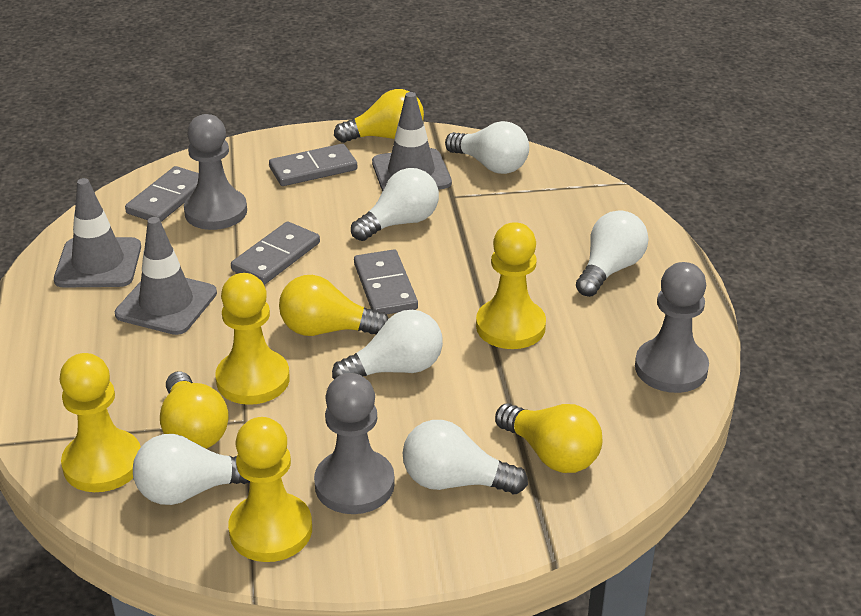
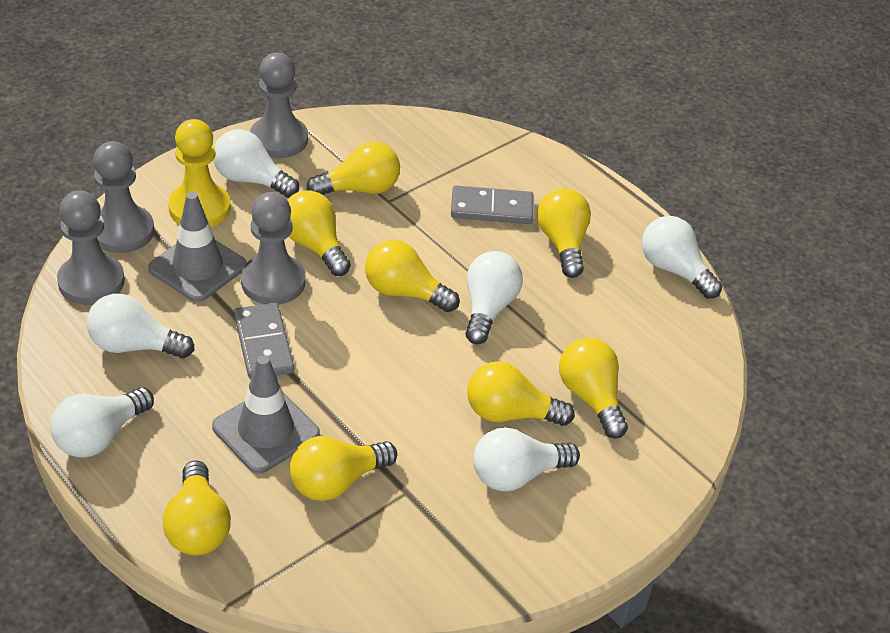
grey domino: [125,166,199,222] [231,222,320,285] [269,144,358,186] [354,249,418,314] = 4 -> [234,303,294,379] [451,186,534,224] = 2
grey pawn: [184,114,247,230] [314,373,395,514] [635,262,709,393] = 3 -> [57,191,125,305] [93,141,154,253] [241,192,306,305] [250,53,308,158] = 4
grey traffic cone: [54,178,141,288] [115,217,217,335] [372,92,452,192] = 3 -> [148,192,247,302] [212,355,320,474] = 2
yellow light bulb: [160,371,229,449] [279,275,389,336] [334,89,424,143] [495,403,602,473] = 4 -> [163,460,231,555] [287,190,351,276] [290,436,397,501] [306,142,400,195] [365,240,459,312] [467,362,575,426] [537,188,591,278] [559,337,628,439] = 8
yellow pawn: [59,353,141,492] [215,273,290,405] [228,417,312,562] [476,222,546,349] = 4 -> [168,119,231,227] = 1

